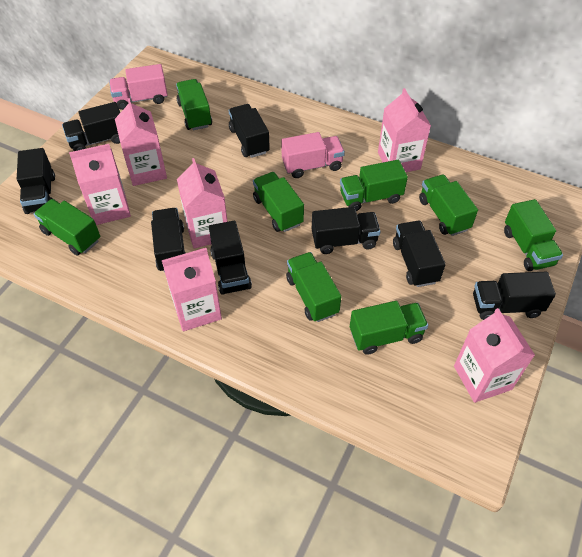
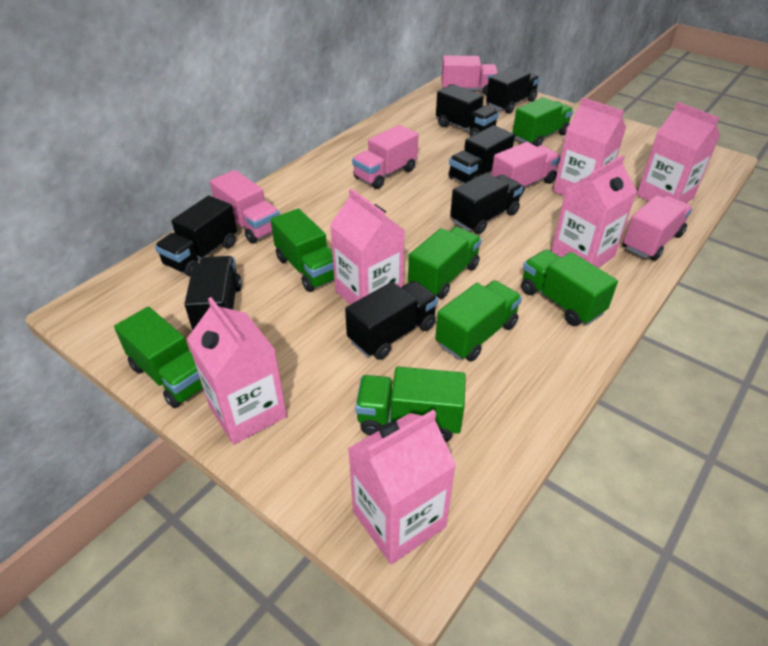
black truck: [17,148,55,214] [62,102,120,151] [151,208,186,273] [209,221,252,295] [229,104,270,158] [312,207,381,254] [393,221,446,287] [473,272,556,320] = 8 -> [155,196,237,277] [184,256,242,331] [345,281,438,360] [436,84,499,137] [448,125,515,184] [450,173,523,234] [486,67,540,114] = 7
green truck: [34,199,100,255] [176,79,212,130] [253,172,304,232] [286,252,341,322] [340,160,408,211] [350,301,428,355] [419,174,478,236] [504,199,563,271] = 8 -> [114,307,203,408] [271,208,334,292] [355,367,466,442] [408,227,482,299] [435,280,522,362] [513,97,573,147] [521,250,618,326] = 7
pink truck: [109,64,168,110] [281,132,345,178] = 2 -> [210,170,280,244] [352,125,418,189] [441,55,498,96] [491,142,561,197] [623,195,693,261] = 5

